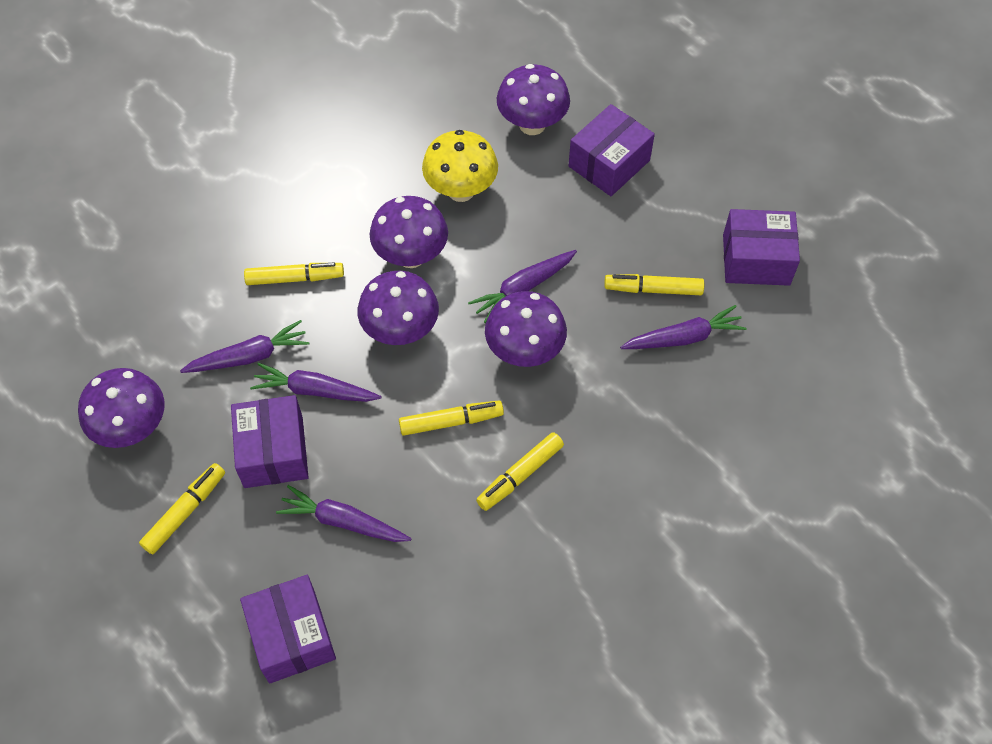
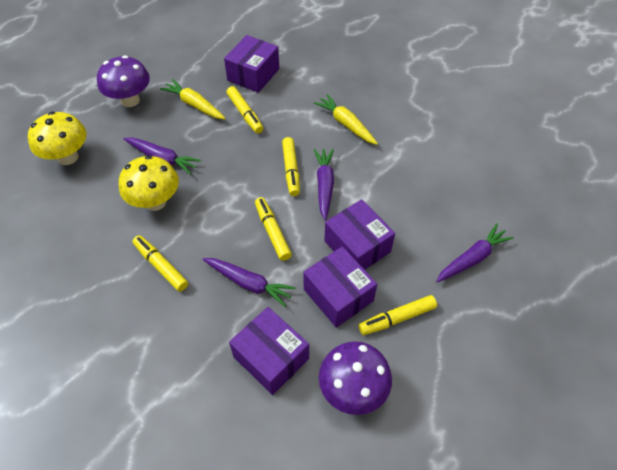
purple carrot: [180,320,309,373] [250,363,381,402] [276,485,411,542] [468,250,577,323] [620,305,747,349] = 5 -> [123,138,201,175] [203,258,296,307] [314,149,334,221] [436,223,514,282] = 4
purple mushroom: [78,368,165,448] [358,271,439,345] [369,196,448,268] [485,291,567,367] [497,64,570,135] = 5 -> [97,55,150,107] [319,341,392,415] = 2
yellow carrot: none = 0 -> [160,79,226,119] [314,94,378,145] = 2
yellow mushroom: [422,130,498,202] = 1 -> [28,112,87,165] [119,155,179,211] = 2

